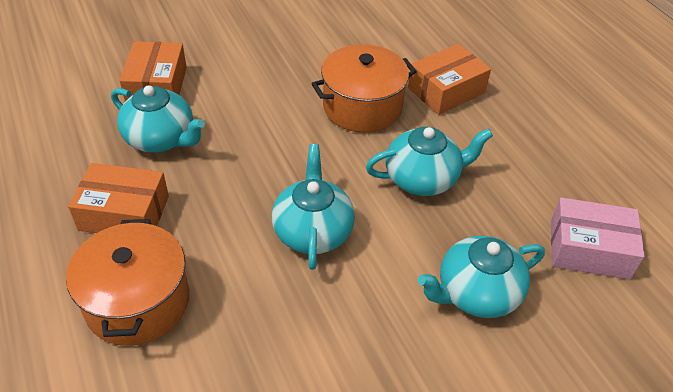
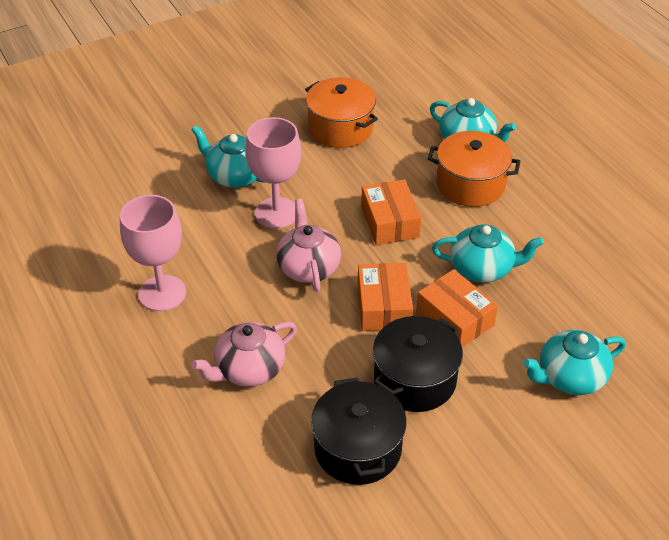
black pot: none = 0 -> [311,377,407,485] [373,316,463,412] = 2
pink box: [551,197,645,280] = 1 -> none = 0
pink goblet: none = 0 -> [120,195,186,311] [245,117,301,229] = 2
pink teapot: none = 0 -> [191,322,297,387] [276,199,341,292] = 2

